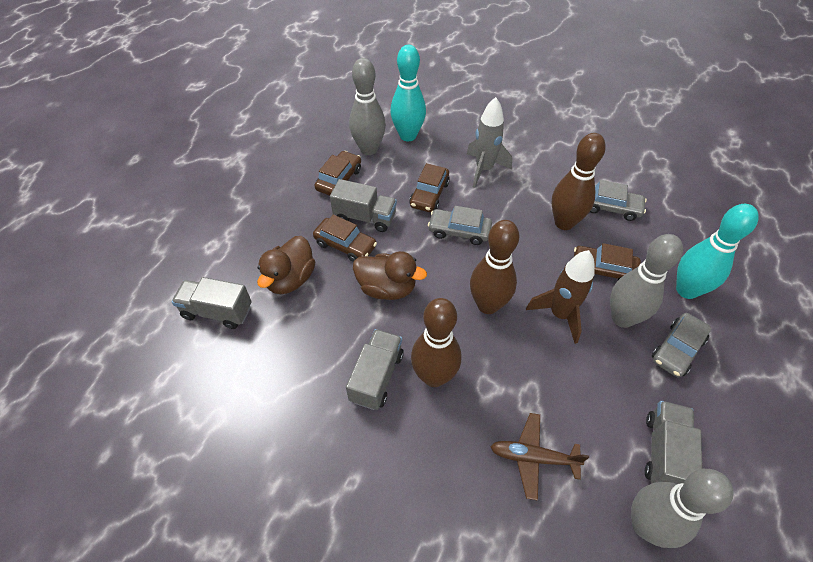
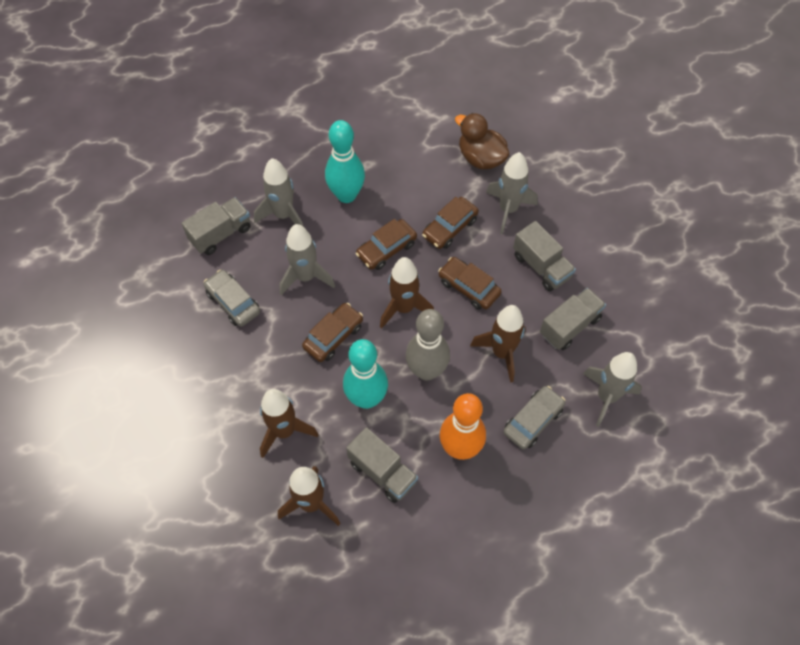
brown bowling pin: [411,298,461,387] [470,220,519,314] [551,133,606,230] = 3 -> none = 0
brown duck: [257,236,315,294] [353,251,427,300] = 2 -> [455,113,510,169] = 1
brown plane: [491,413,589,501] = 1 -> none = 0
brown rocket: [526,250,595,344] = 1 -> [260,389,319,458] [278,466,341,526] [380,257,434,329] [470,305,526,383] = 4
grey bowling pin: [349,58,386,155] [610,234,683,328] [631,469,734,548] = 3 -> [406,309,450,381] = 1
grey car: [428,206,492,245] [590,180,647,221] [652,313,712,377] = 3 -> [204,270,260,327] [503,386,565,450] = 2
grey rocket: [467,97,512,188] = 1 -> [254,158,304,227] [280,224,335,295] [486,152,538,234] [583,352,642,427] = 4
orange bowling pin: none = 0 -> [440,393,486,460] = 1

